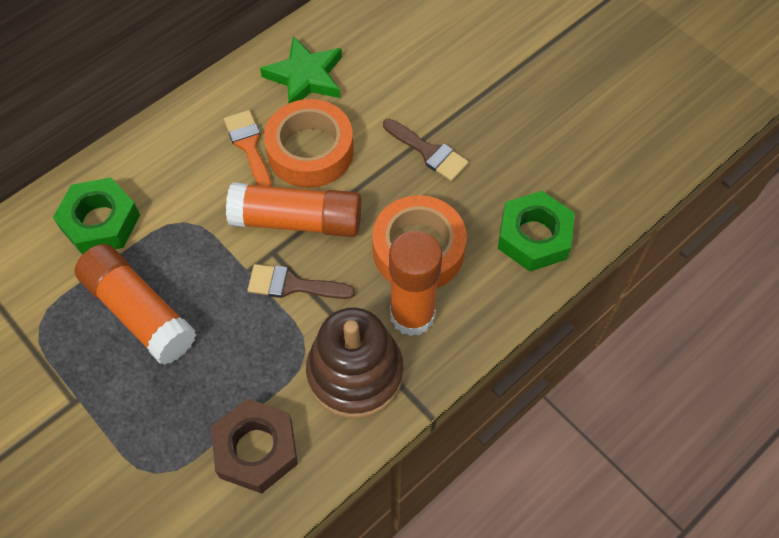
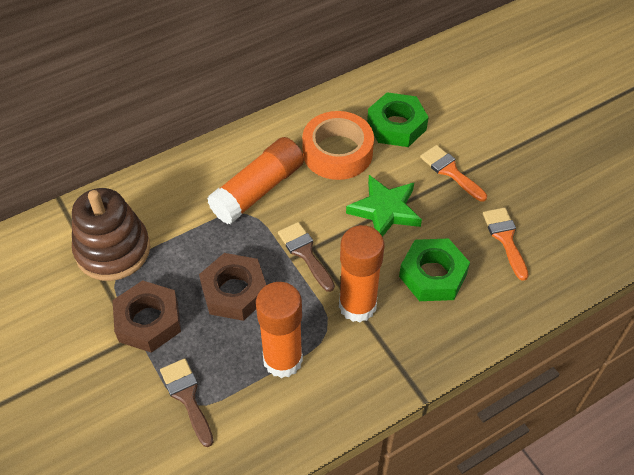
brown nut: [211,399,298,494] = 1 -> [113,280,181,353] [199,253,266,321] = 2
orange brush: [224,110,272,187] = 1 -> [420,145,487,202] [483,207,529,281] = 2
orange tape: [264,99,354,188] [372,195,467,288] = 2 -> [302,111,374,180] = 1

